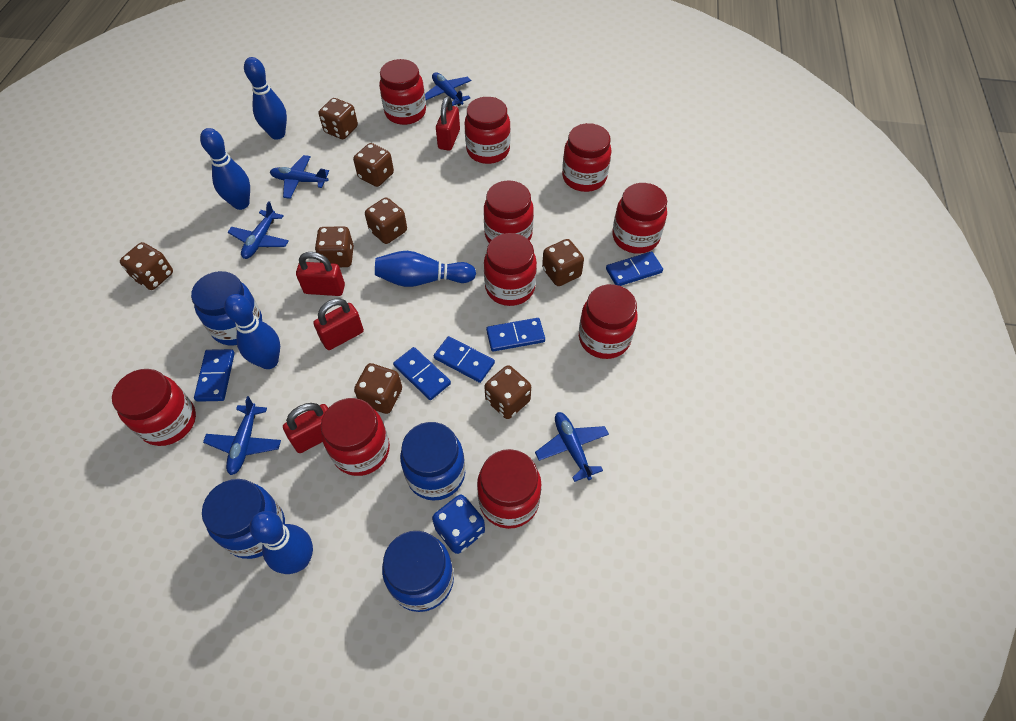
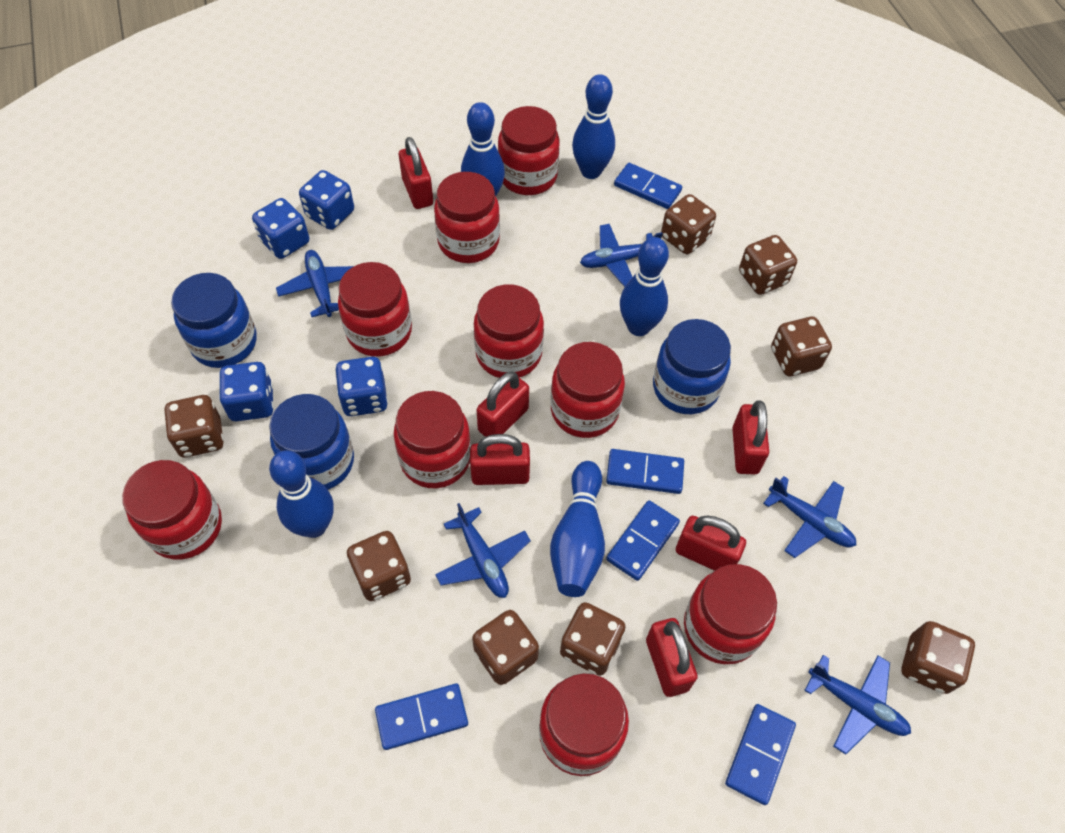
blue dice: [432,495,485,554] = 1 -> [219,362,274,421] [252,198,309,259] [299,170,354,230] [335,357,388,416] = 4
blue jar: [191,271,262,345] [202,479,285,559] [382,531,454,612] [400,422,465,501] = 4 -> [171,273,257,368] [269,394,354,490] [653,319,731,414] = 3
red jar: [112,369,196,446] [321,398,390,476] [379,59,426,125] [465,97,510,164] [477,449,541,529] [484,181,534,243] [484,233,537,306] [562,123,612,192] [579,284,638,359] [612,183,667,254] = 10 -> [122,460,222,560] [338,262,412,357] [394,391,471,488] [434,172,500,263] [474,284,544,378] [498,106,560,195] [539,673,629,776] [551,342,625,438] [684,564,777,664] = 9
red padlock: [283,403,328,453] [296,252,345,296] [313,298,364,350] [436,96,460,151] = 4 -> [399,137,433,209] [470,434,530,485] [477,372,529,437] [646,618,698,697] [676,516,746,571] [732,400,769,475] = 6

